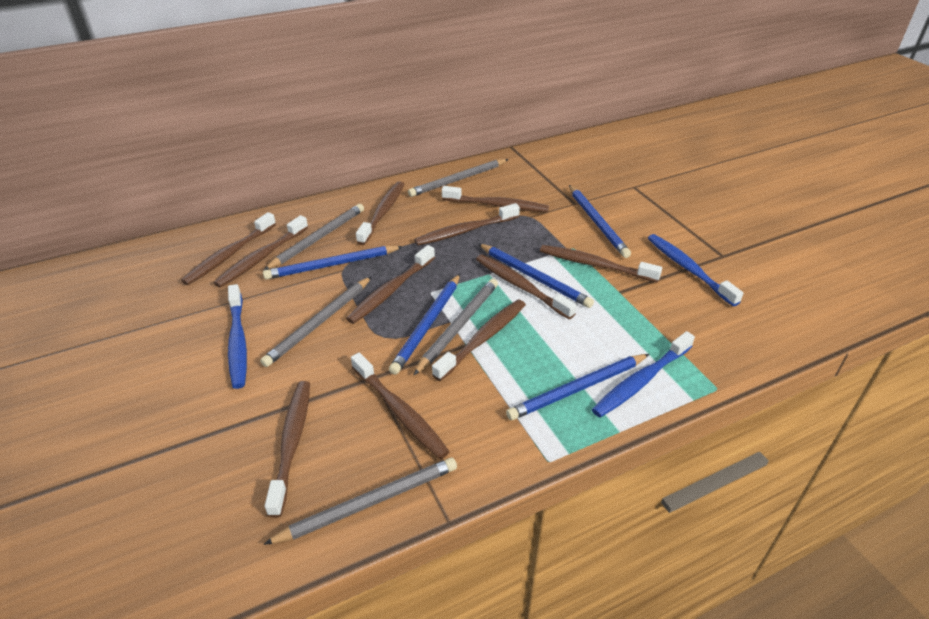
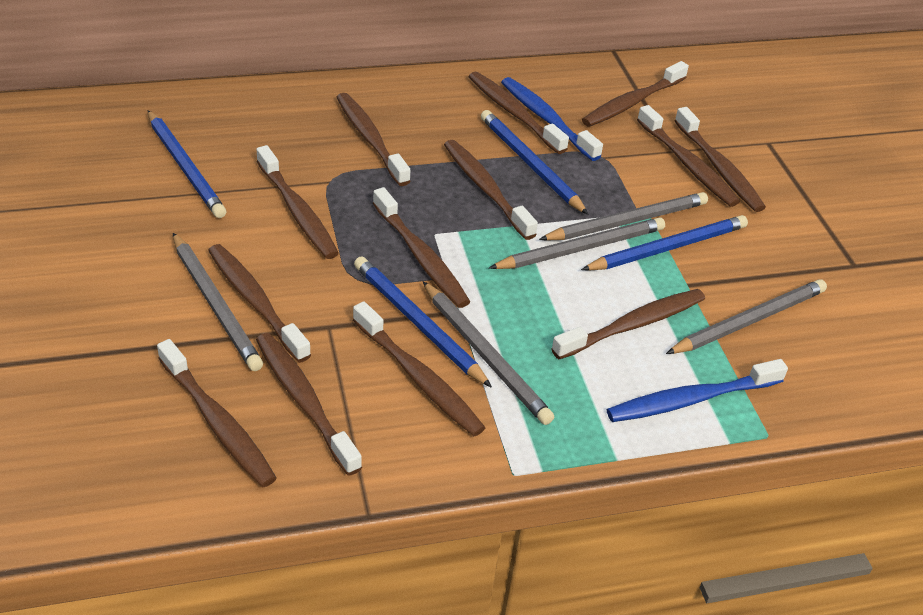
blue pencil: [263,246,403,280] [389,274,460,375] [478,244,594,308] [506,354,649,420] [569,185,631,258] = 5 -> [148,110,226,218] [354,256,492,388] [481,110,589,215] [581,215,748,271] = 4
blue toothbrush: [228,284,247,389] [592,331,695,417] [648,234,744,306] = 3 -> [501,77,603,161] [607,359,788,422] = 2
brown toothbrush: [181,212,276,285] [213,215,308,288] [265,381,310,518] [346,245,435,324] [351,352,450,459] [356,181,405,245] [414,203,520,245] [432,300,526,381] [442,186,549,212] [476,255,577,319] [540,245,662,283] = 11 -> [157,339,277,487] [208,244,311,363] [256,145,339,259] [256,333,362,476] [336,93,410,186] [353,301,486,436] [373,187,470,308] [444,140,538,240] [469,72,569,154] [551,289,705,359] [582,61,689,127] [637,105,740,207] [675,107,766,212] = 13

